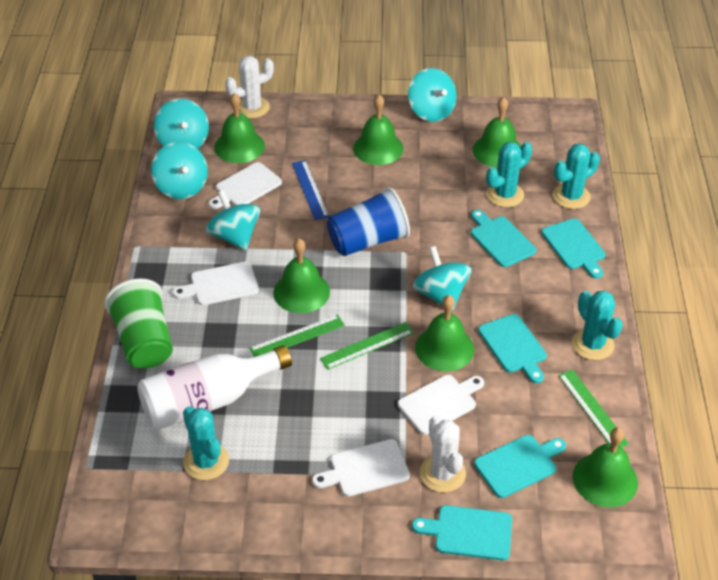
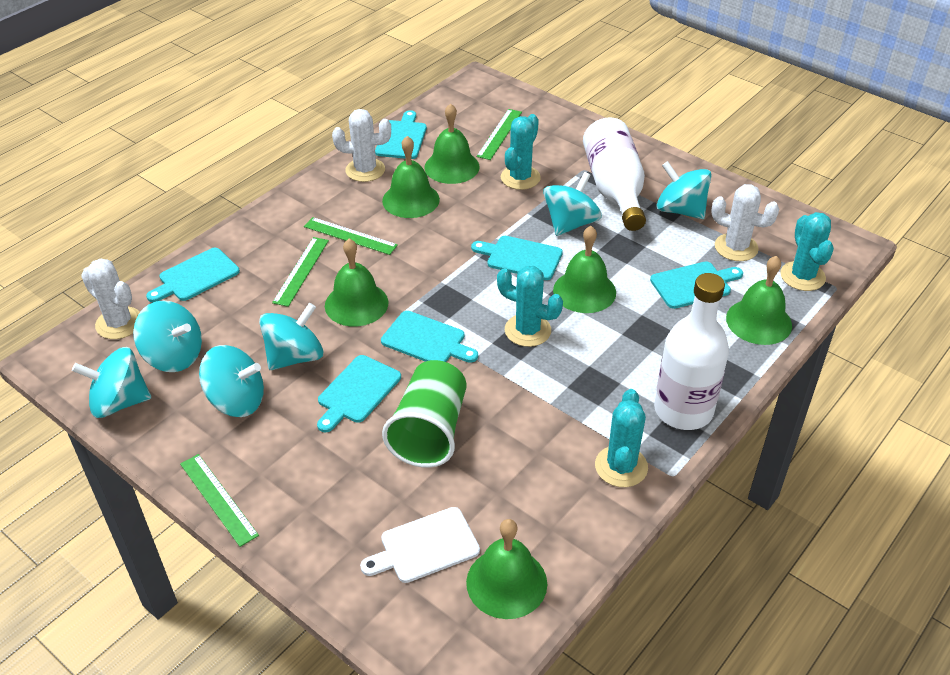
blue cup: [327,187,410,256] = 1 -> none = 0
blue ruler: [292,160,329,220] = 1 -> none = 0
green ruler: [249,314,345,357] [320,322,414,370] [558,370,629,447] = 3 -> [180,454,259,547] [272,237,329,307] [304,217,398,255] [476,109,522,160] = 4
turquoise cutting board: [412,505,512,560] [471,210,537,267] [474,435,566,498] [478,314,547,383] [541,218,605,279] = 5 -> [146,248,240,302] [317,355,401,432] [375,110,427,159] [381,311,478,363] [471,236,563,280] [650,261,743,309] = 6
turquoise spinning top: [151,142,208,199] [154,99,209,149] [205,190,260,250] [408,68,456,122] [412,246,472,311] = 5 -> [72,347,151,418] [133,301,202,372] [199,345,264,417] [259,303,323,370] [543,172,602,236] [657,161,712,219] = 6
white bottle: [137,345,292,430] = 1 -> [583,117,646,231] [654,273,729,430] = 2
white cactus: [225,56,274,118] [420,416,466,493] = 2 -> [81,259,140,339] [332,109,391,182] [711,184,779,261] = 3
white cutting board: [173,261,259,305] [208,162,282,209] [312,439,410,497] [398,375,484,435] = 4 -> [360,507,480,583] = 1

